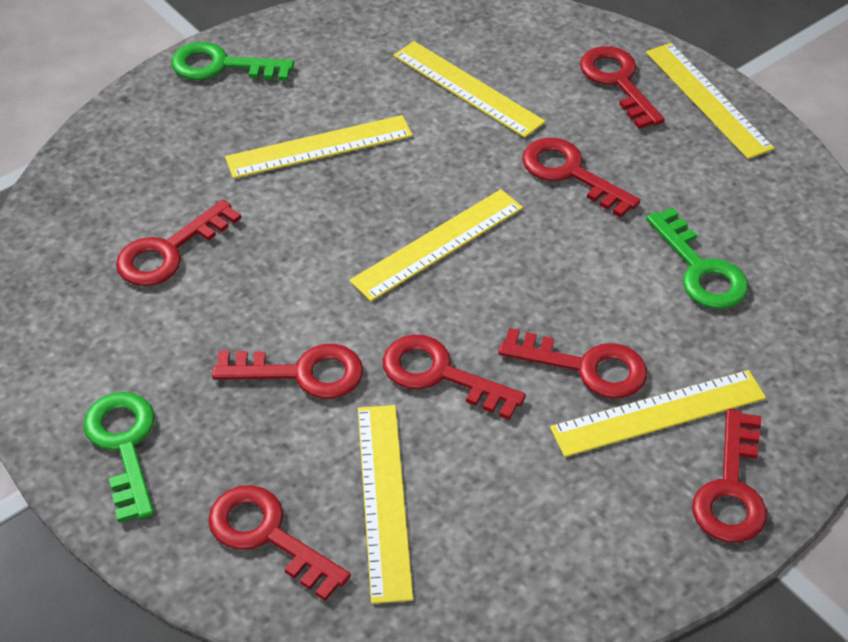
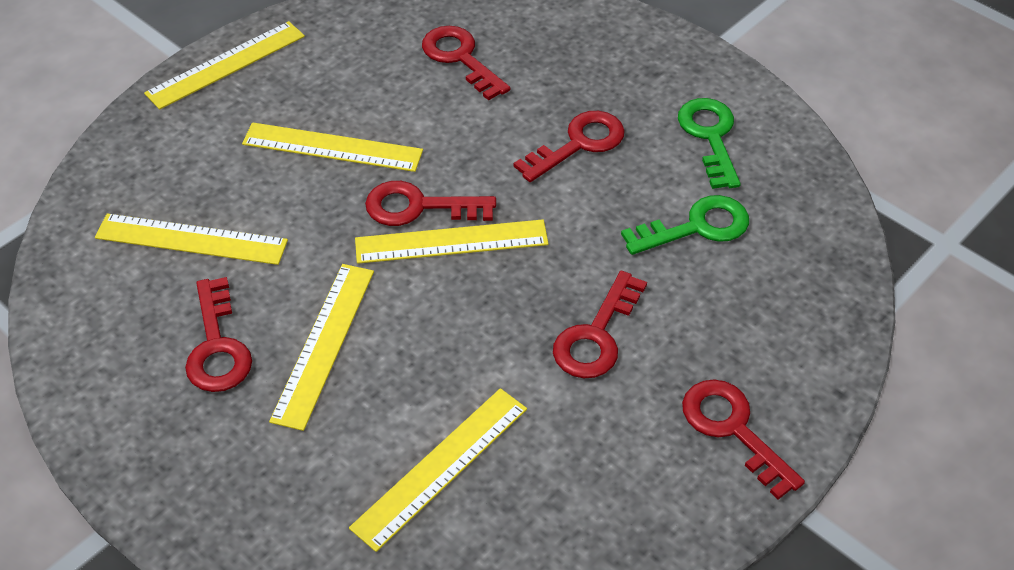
green key: [83,392,155,523] [171,42,294,81] [646,207,748,309] = 3 -> [621,195,749,255] [678,98,741,189] = 2
red key: [116,200,241,286] [208,485,351,601] [212,344,363,399] [383,335,526,420] [498,328,647,399] [522,138,640,218] [580,46,665,129] [692,409,767,543] = 8 -> [185,277,252,392] [365,181,496,226] [422,26,510,101] [513,111,625,182] [553,271,647,378] [682,380,805,500] = 6

